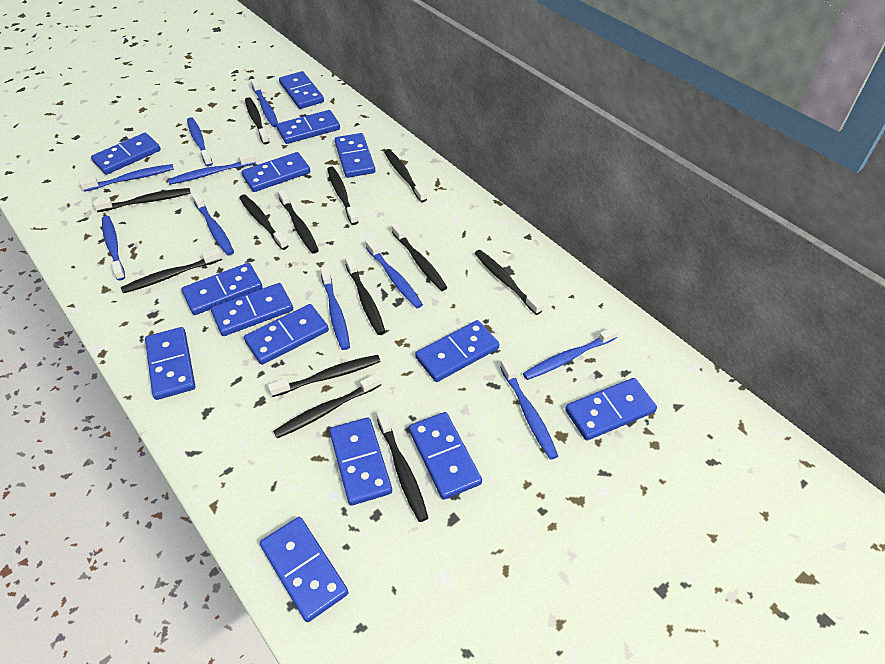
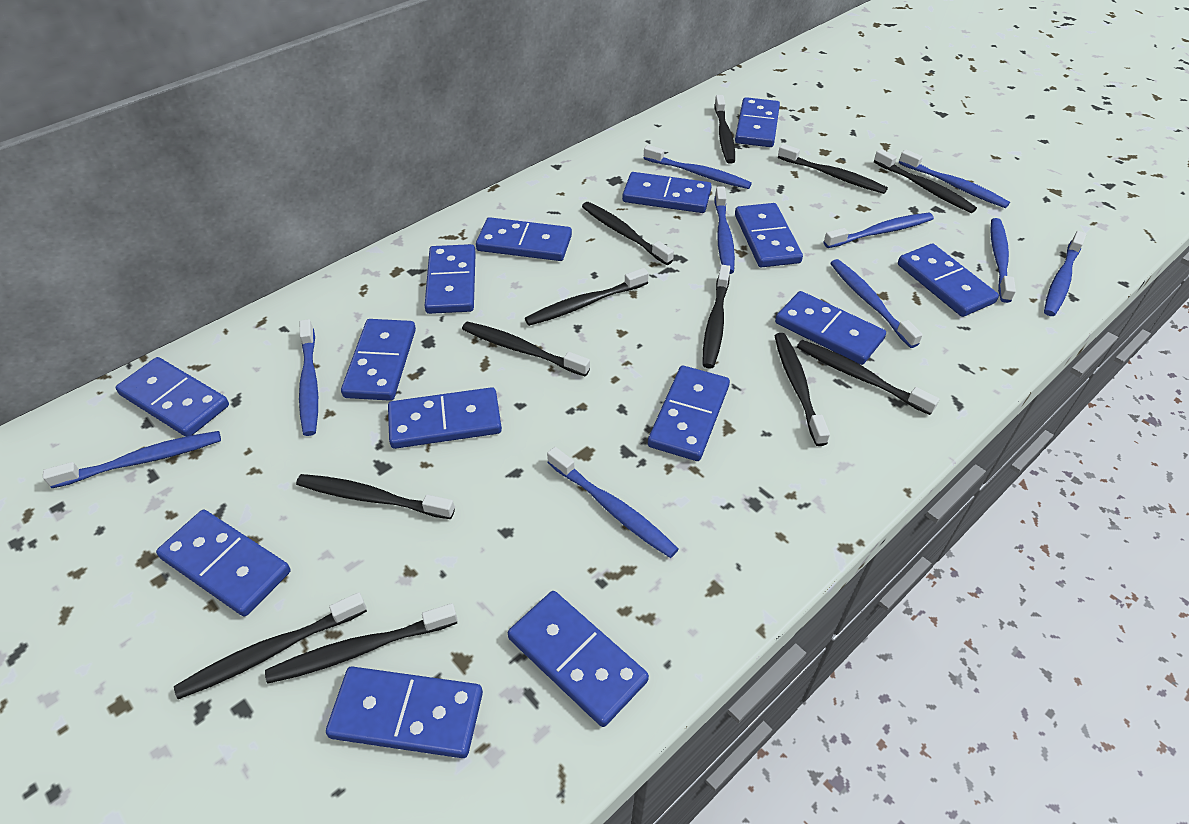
black toothbrush: [93,188,191,212] [121,248,222,293] [239,195,288,250] [245,97,269,144] [268,355,381,397] [273,373,381,438] [278,189,319,254] [327,166,358,225] [345,256,385,335] [377,410,428,522] [384,149,427,202] [392,223,448,291] [474,250,543,315] = 13 -> [174,592,367,699] [265,603,458,684] [296,474,455,519] [462,322,590,376] [525,268,649,326] [582,202,674,265] [702,265,730,369] [714,95,735,164] [775,333,830,446] [778,144,888,194] [797,340,939,415] [874,149,977,213] = 12

